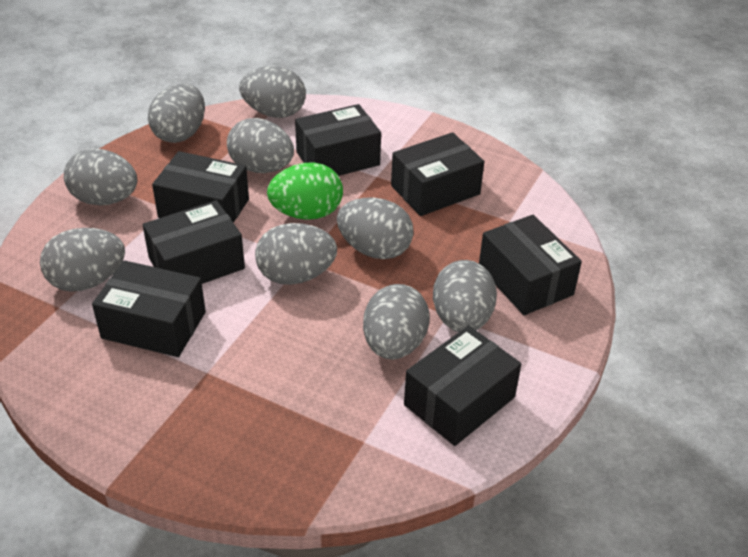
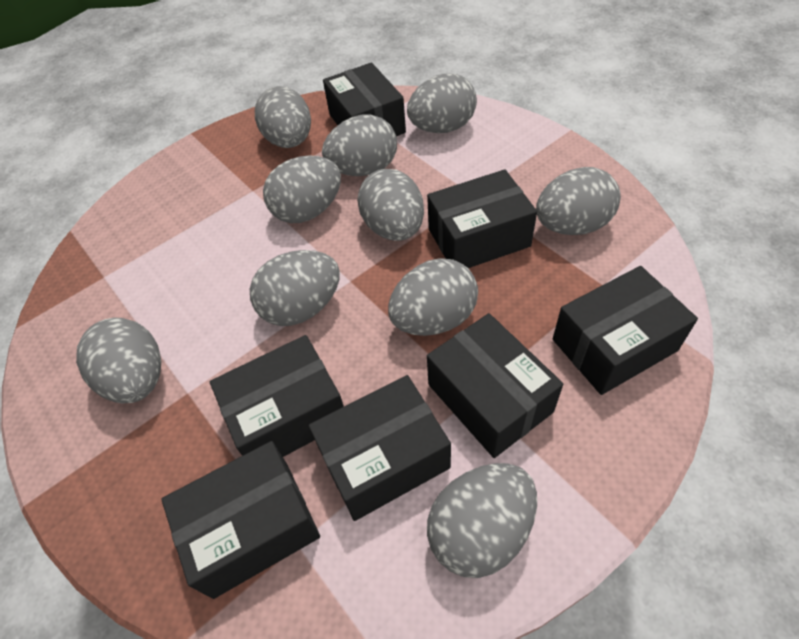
green egg: [267,162,343,220] = 1 -> none = 0
grey egg: [40,228,125,292] [64,148,137,205] [148,84,205,143] [227,118,294,173] [239,66,306,118] [255,223,337,285] [337,197,414,259] [363,284,430,360] [433,260,497,332] = 9 -> [76,318,161,403] [250,250,340,326] [255,86,311,148] [263,155,341,223] [322,115,397,176] [357,169,424,241] [388,258,478,336] [407,74,477,133] [427,463,537,578] [536,167,621,235] = 10

